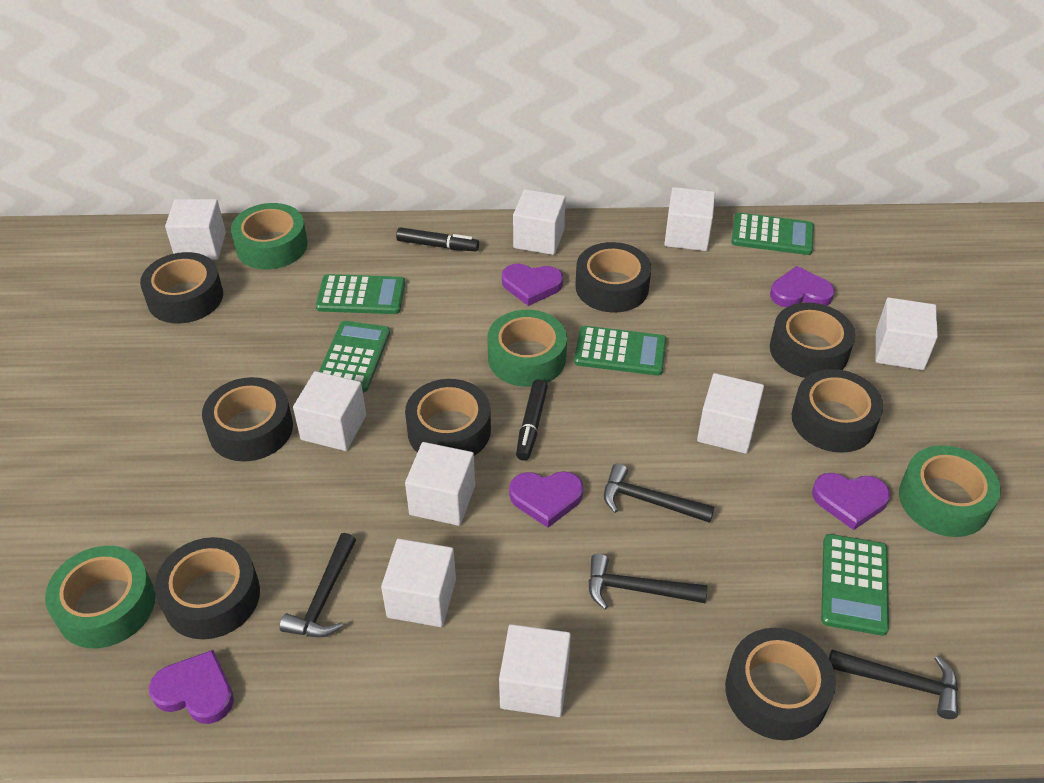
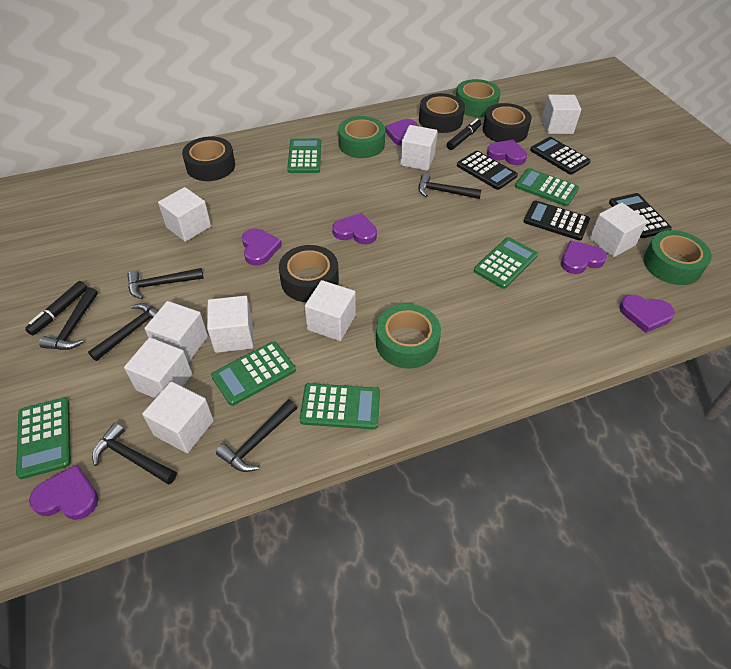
black calculator: none = 0 -> [457,151,518,190] [524,200,590,241] [530,137,591,175] [609,193,672,238] = 4
black hammer: [280,533,356,637] [589,554,707,609] [604,463,715,523] [829,650,958,719] = 4 -> [39,287,98,350] [88,303,159,361] [92,422,177,484] [127,268,204,299] [216,399,297,472] [419,173,481,199] = 6
black tape: [140,252,223,324] [155,537,260,639] [202,377,293,462] [405,379,491,456] [575,242,651,312] [725,628,836,740] [770,303,855,378] [792,369,883,453] = 8 -> [182,137,235,181] [279,245,339,302] [419,93,465,133] [483,103,532,143] = 4
green calculator: [316,274,405,314] [319,321,390,392] [574,326,666,376] [731,213,814,255] [821,534,889,636] = 5 -> [16,398,71,479] [211,341,296,406] [287,138,321,173] [300,383,380,429] [474,237,538,289] [515,168,579,206] = 6
purple heart: [149,650,234,724] [502,264,563,306] [509,471,584,528] [770,266,835,307] [812,473,890,530] = 5 -> [29,465,98,520] [242,228,282,266] [332,213,377,244] [385,119,417,146] [487,140,527,165] [561,240,607,274] [619,295,675,333] = 7

